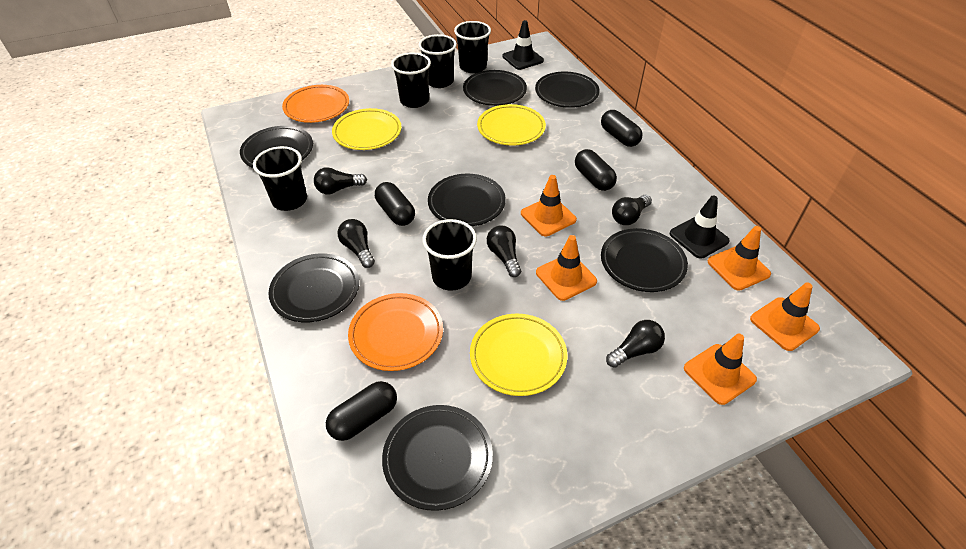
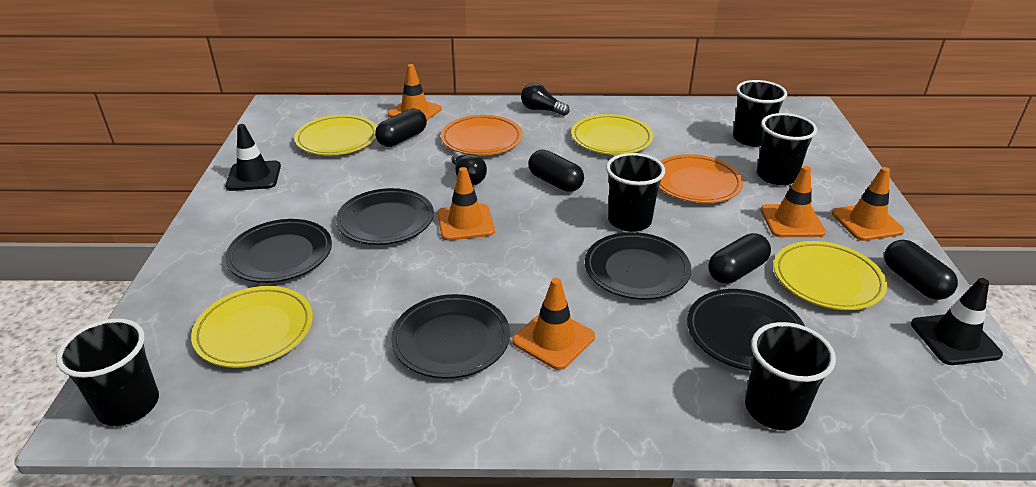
black light bulb: [314,167,367,194] [338,219,375,268] [487,226,521,277] [606,320,665,368] [612,195,652,225] = 5 -> [452,152,487,185] [521,83,570,116] = 2
black plate: [240,126,313,168] [268,254,359,322] [382,405,493,511] [428,174,506,226] [463,70,527,106] [535,72,600,108] [601,228,688,292] = 7 -> [225,219,332,283] [336,188,434,245] [391,294,510,379] [585,232,691,300] [687,289,805,371] = 5
yellow plate: [332,108,402,150] [470,314,567,396] [477,104,546,146] = 3 -> [191,286,313,368] [294,115,377,155] [571,114,653,155] [774,241,887,310] = 4

